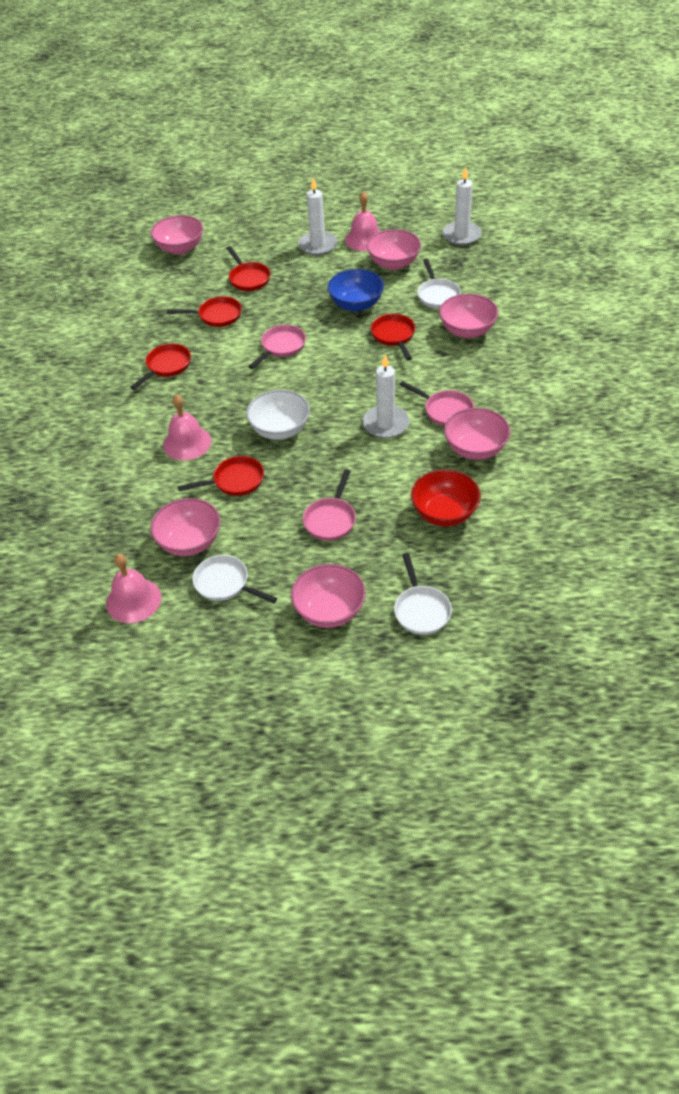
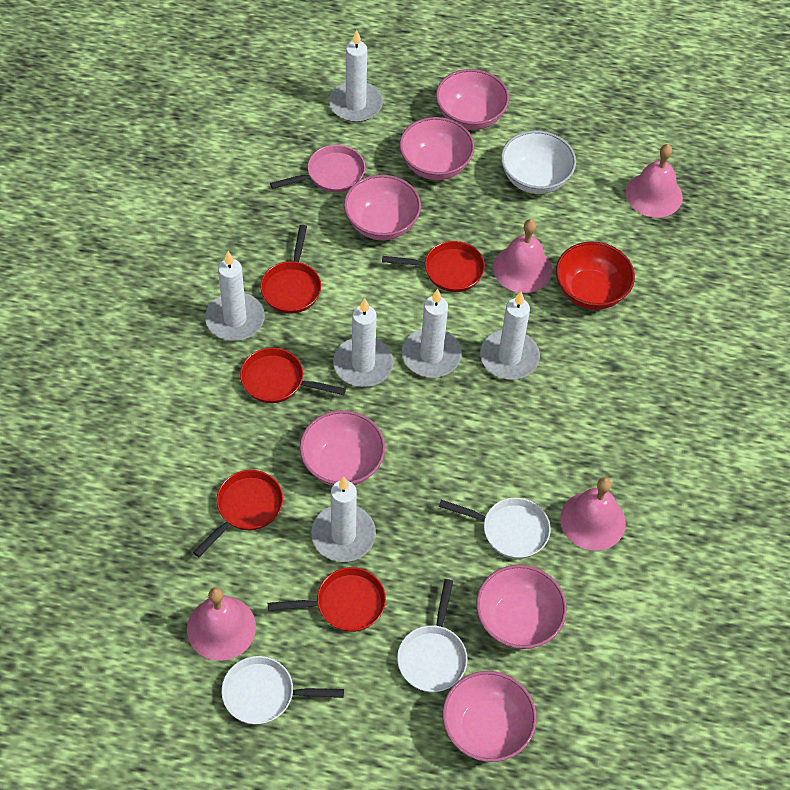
blue bowl: [327,269,384,312] = 1 -> none = 0
pink bell: [106,554,161,623] [163,394,211,460] [345,191,380,251] = 3 -> [187,587,256,661] [493,219,552,293] [560,477,626,551] [626,144,683,218] = 4
pink pan: [248,325,306,369] [303,469,356,541] [399,381,474,426] = 3 -> [270,145,365,193] = 1
white candle: [298,177,337,256] [363,354,410,438] [442,166,482,245] = 3 -> [205,251,265,341] [311,477,376,562] [329,30,383,122] [333,298,394,387] [402,289,462,378] [480,291,540,380] = 6

